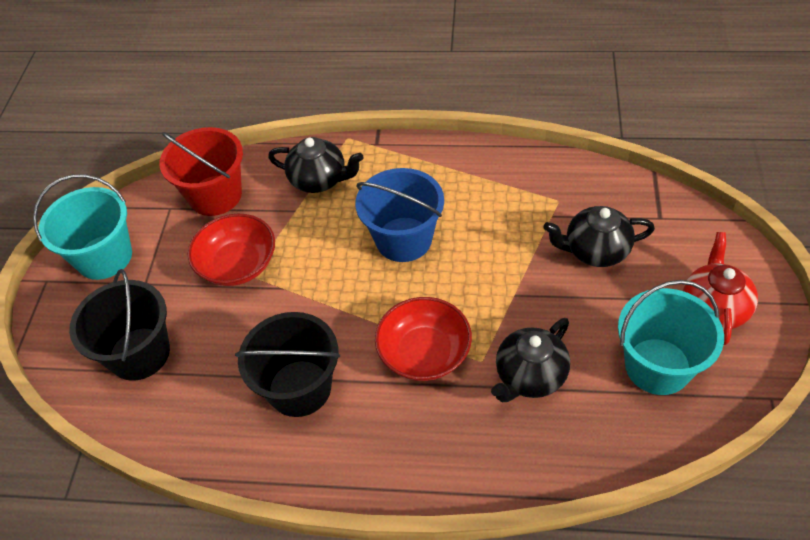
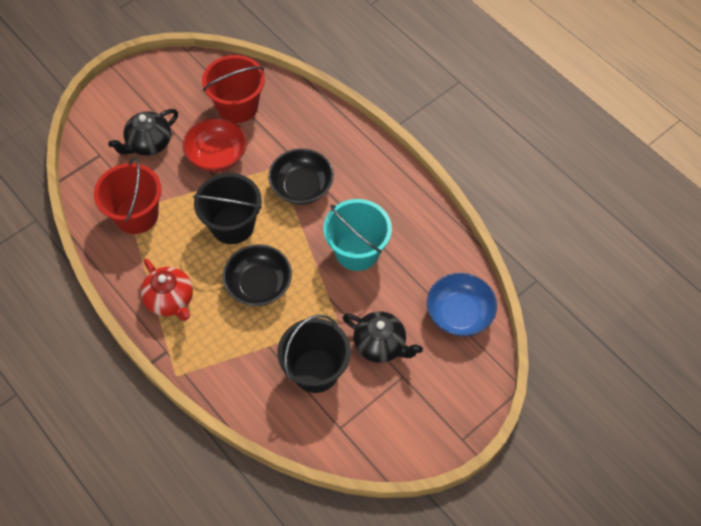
black bowl: none = 0 -> [223,244,292,306] [268,148,334,205] = 2
black teapot: [268,137,364,193] [491,318,570,402] [543,206,655,267] = 3 -> [108,109,178,156] [343,311,423,363] = 2
blue bowl: none = 0 -> [427,273,497,336] = 1
blue bucket: [356,168,444,262] = 1 -> none = 0
red bowl: [188,214,275,286] [375,297,472,381] = 2 -> [183,117,247,172] = 1
red bucket: [160,127,243,216] = 1 -> [94,157,162,234] [202,55,265,123] = 2
turquoise bucket: [33,174,132,280] [618,280,724,395] = 2 -> [323,199,392,271] = 1

